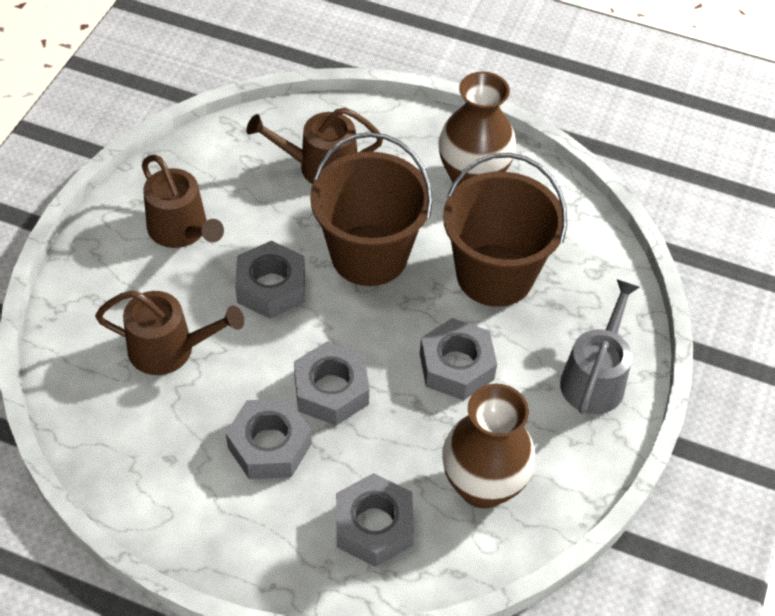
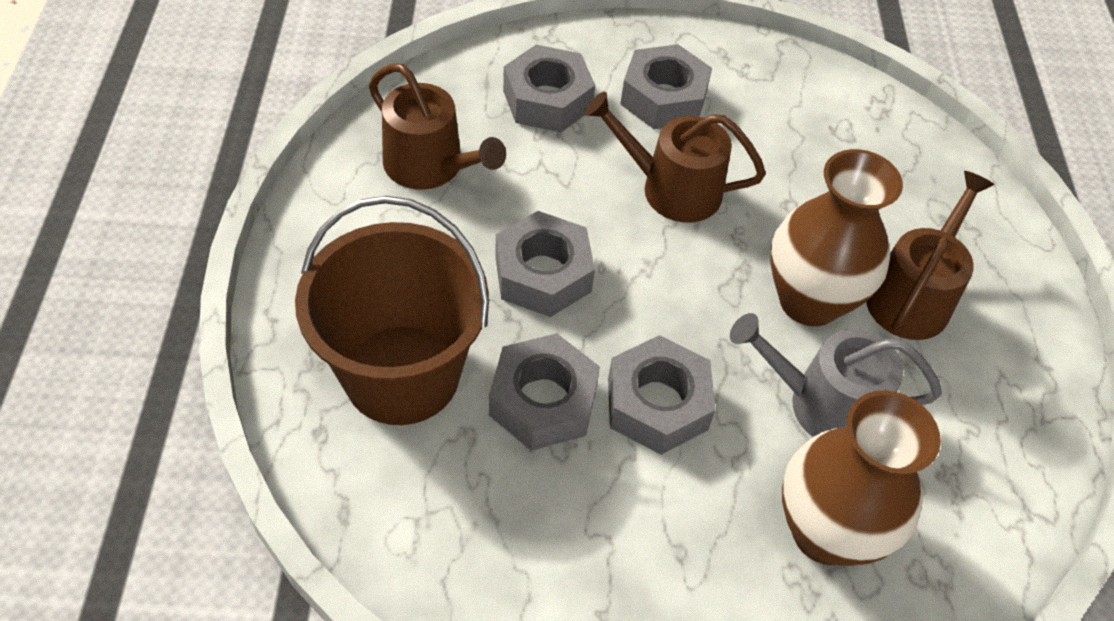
brown bucket: [310,132,433,286] [443,153,567,307] = 2 -> [295,196,489,425] = 1

